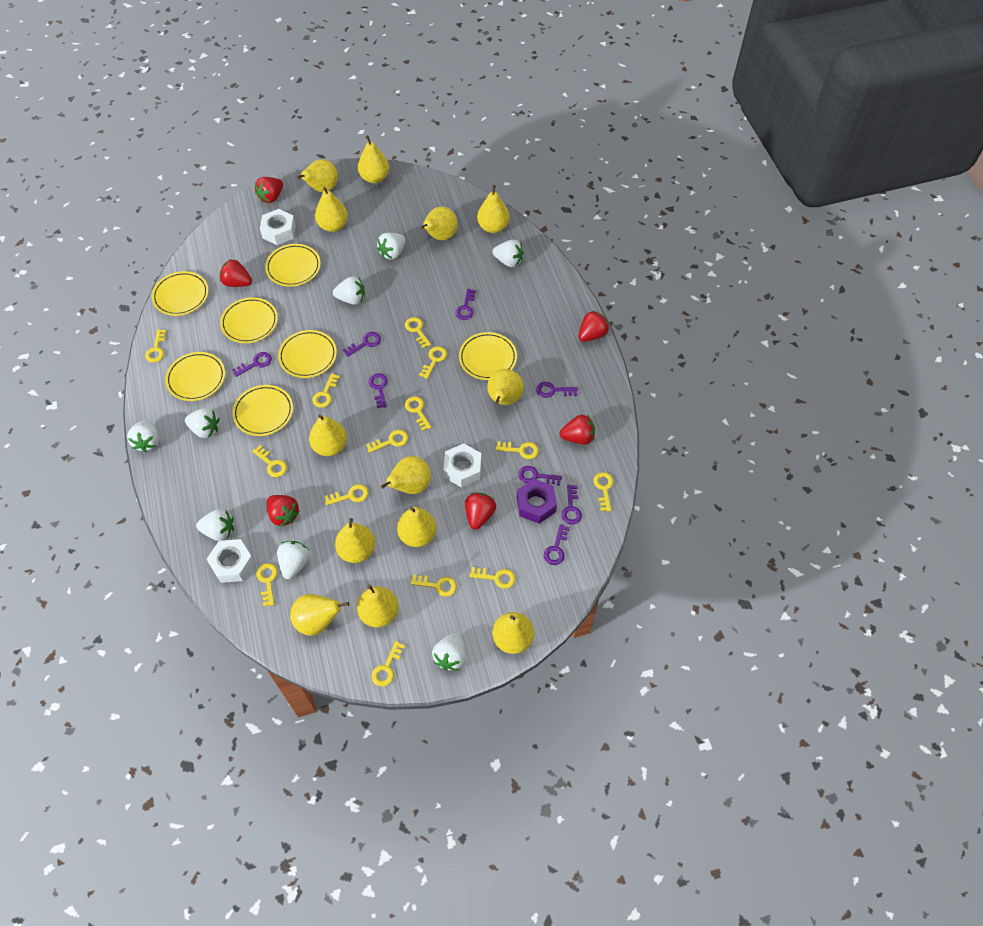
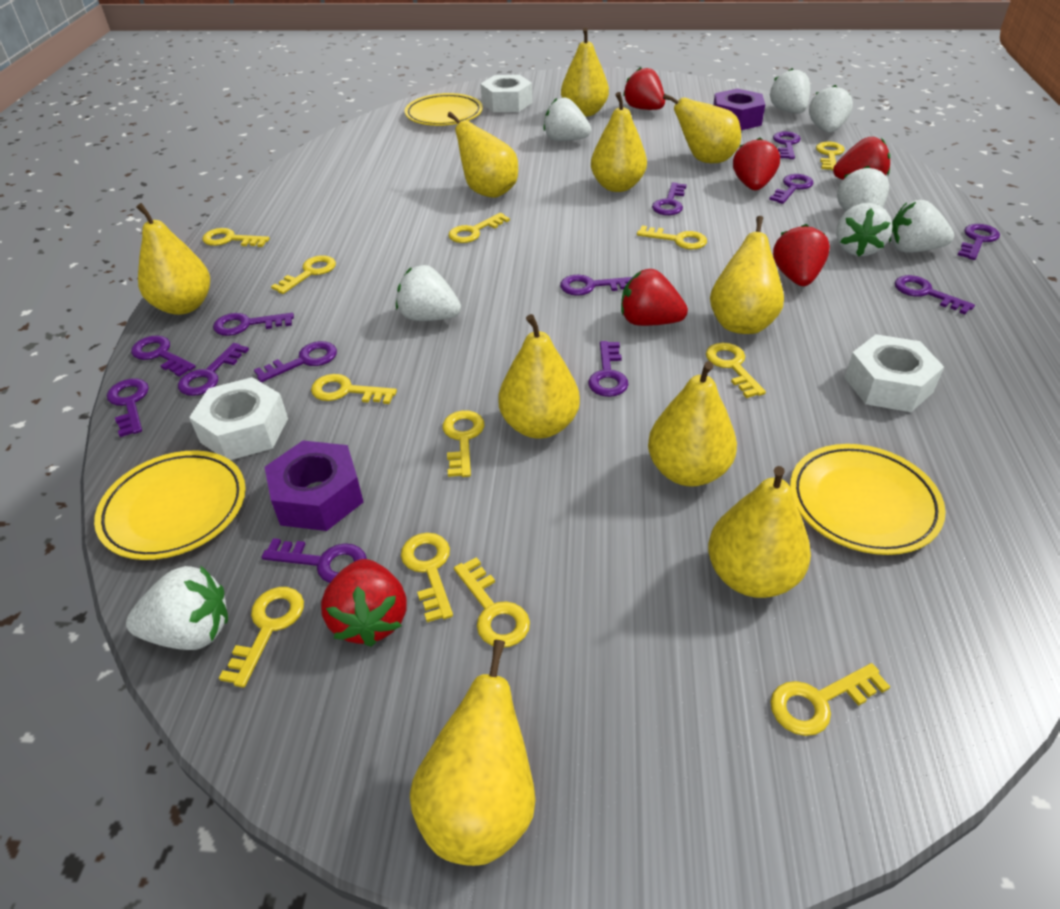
purple key: [232,352,272,377] [343,332,381,357] [369,373,388,408] [455,289,476,320] [518,466,562,486] [536,382,578,398] [544,524,570,565] [561,485,582,525] = 8 -> [107,379,149,437] [131,336,196,377] [178,343,249,396] [213,313,294,336] [254,341,337,382] [262,538,367,583] [560,275,632,296] [588,341,629,397] [652,182,687,215] [769,174,813,204] [773,131,801,159] [895,275,975,314] [958,224,1000,260] = 13
purple nut: [517,479,557,524] = 1 -> [265,441,363,531] [713,88,765,130] = 2
yellow key: [145,329,167,363] [252,445,287,477] [256,563,278,607] [313,373,340,408] [324,484,369,506] [366,430,408,453] [372,641,405,687] [405,317,431,348] [405,396,432,431] [411,574,457,597] [419,346,447,379] [469,567,516,589] [496,441,539,459] [593,472,614,512] = 14 -> [202,228,270,247] [219,587,304,688] [271,256,336,294] [311,374,397,404] [401,533,453,622] [442,410,485,477] [448,213,510,243] [454,557,530,647] [637,226,707,249] [706,343,766,398] [770,663,890,736] [816,141,845,170] = 12
yellow pear: [290,594,349,636] [297,159,338,192] [309,414,347,456] [315,187,348,232] [335,518,375,563] [357,584,399,627] [358,135,389,183] [381,456,431,494] [397,507,437,547] [420,207,458,240] [477,185,510,233] [487,369,524,405] [492,612,534,654] = 13 -> [136,203,210,315] [410,640,536,866] [448,112,518,198] [498,314,580,439] [561,28,609,117] [591,92,647,192] [648,361,737,487] [663,94,741,163] [708,466,811,598] [710,216,784,334] = 10
yellow plate: [152,271,209,316] [165,352,225,401] [220,297,278,343] [232,385,293,436] [265,244,321,287] [278,330,337,378] [459,332,517,380] = 7 -> [94,451,246,560] [405,93,483,126] [790,444,946,555] = 3

